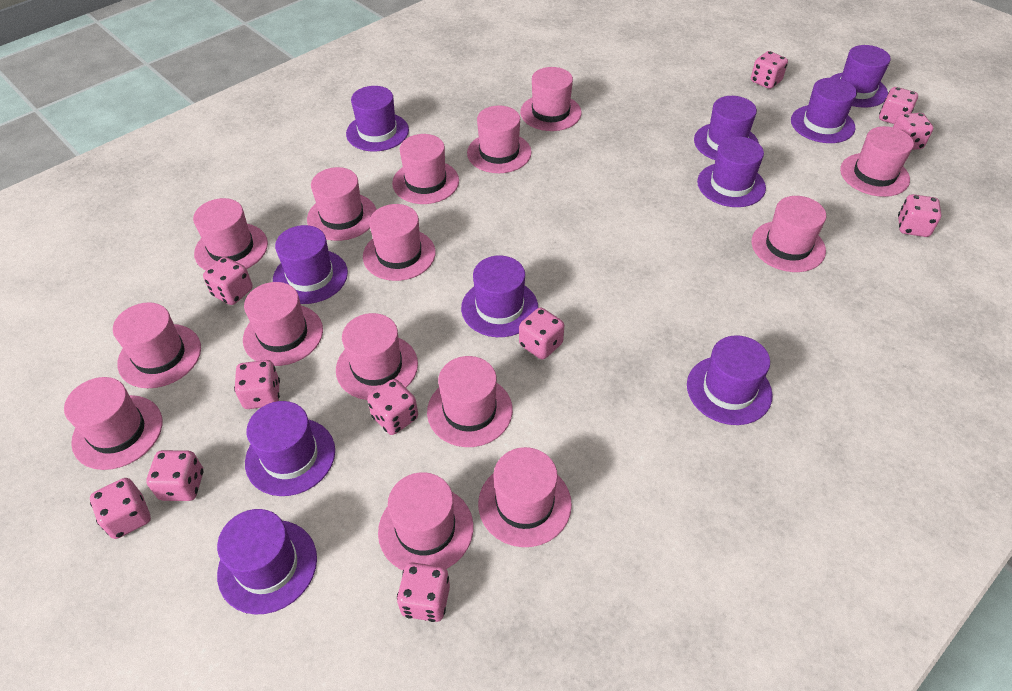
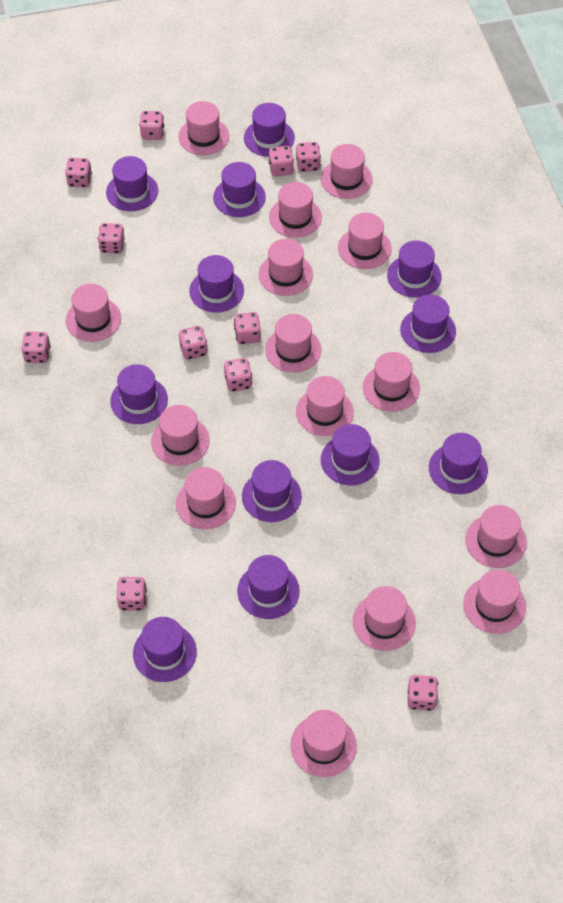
purple hat: [217,509,317,614] [245,401,335,496] [273,225,348,304] [346,86,409,151] [461,256,538,337] [687,335,773,425] [694,96,759,160] [697,136,766,207] [791,78,857,143] [830,45,891,108] = 10 -> [106,156,158,211] [110,364,168,424] [133,617,197,682] [189,255,244,313] [213,162,266,217] [237,555,300,619] [242,460,302,522] [244,103,295,157] [321,424,380,486] [387,240,442,298] [400,295,456,353] [429,433,488,494] = 12

